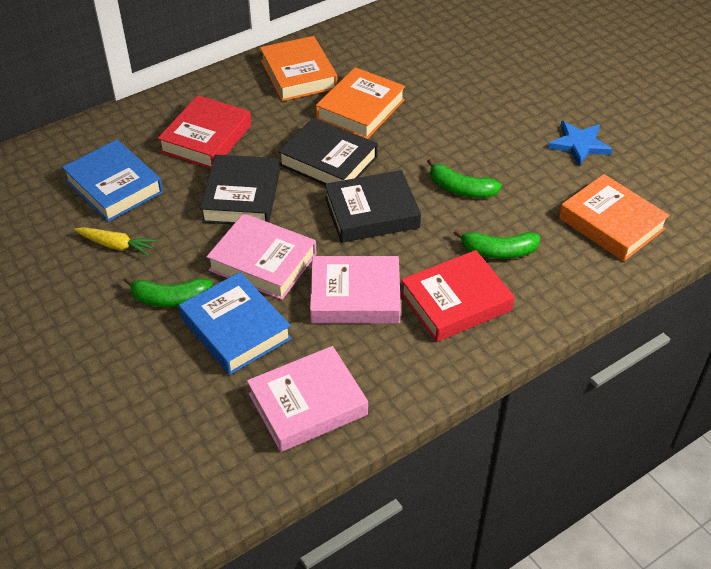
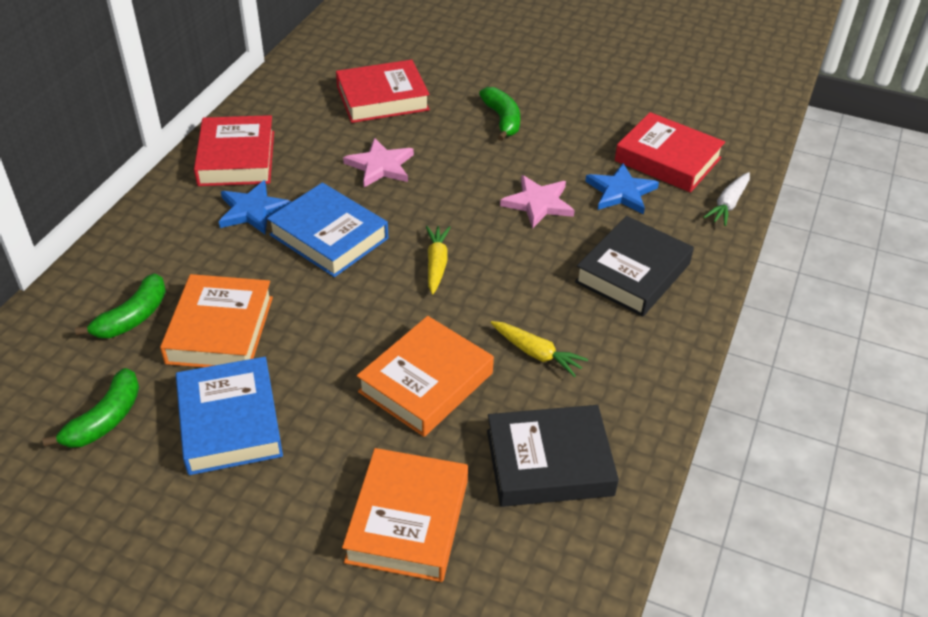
black book: [200,155,280,225] [278,117,378,185] [325,170,421,243] = 3 -> [487,405,619,507] [575,216,694,317] = 2
blue star: [548,121,613,166] = 1 -> [219,180,292,234] [585,163,659,214] = 2
pink book: [206,213,316,300] [247,346,368,452] [310,256,401,324] = 3 -> none = 0
pink star: none = 0 -> [343,138,414,187] [500,175,575,228] = 2
red book: [158,95,251,169] [400,250,515,342] = 2 -> [194,115,274,186] [336,60,430,123] [615,112,725,193] = 3
white carrot: none = 0 -> [703,172,750,226] = 1
yellow carrot: [74,227,157,256] = 1 -> [426,226,451,295] [491,321,588,377] = 2

